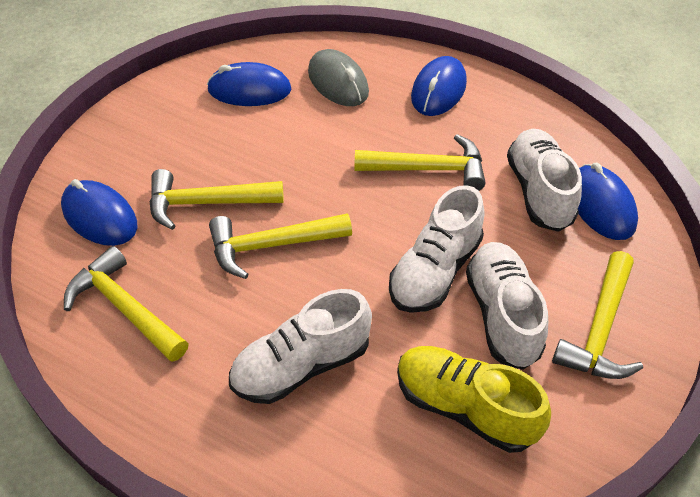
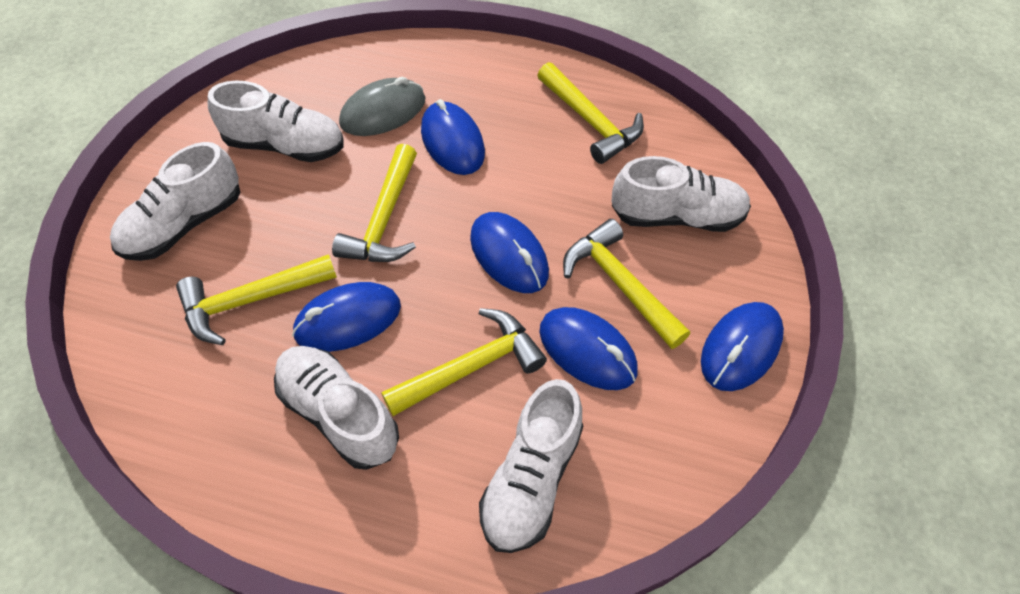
blue mouse: [61,179,137,246] [207,62,291,106] [411,56,467,116] [578,163,638,240] = 4 -> [292,282,401,352] [421,99,485,175] [470,212,549,293] [539,307,638,390] [701,302,784,391] = 5
white shoe: [229,289,372,404] [389,185,484,313] [466,242,548,370] [507,129,582,232] = 4 -> [110,142,240,261] [208,80,344,162] [274,346,399,470] [479,379,583,553] [611,156,751,232] = 5
yellow shoe: [397,346,551,453] = 1 -> none = 0

